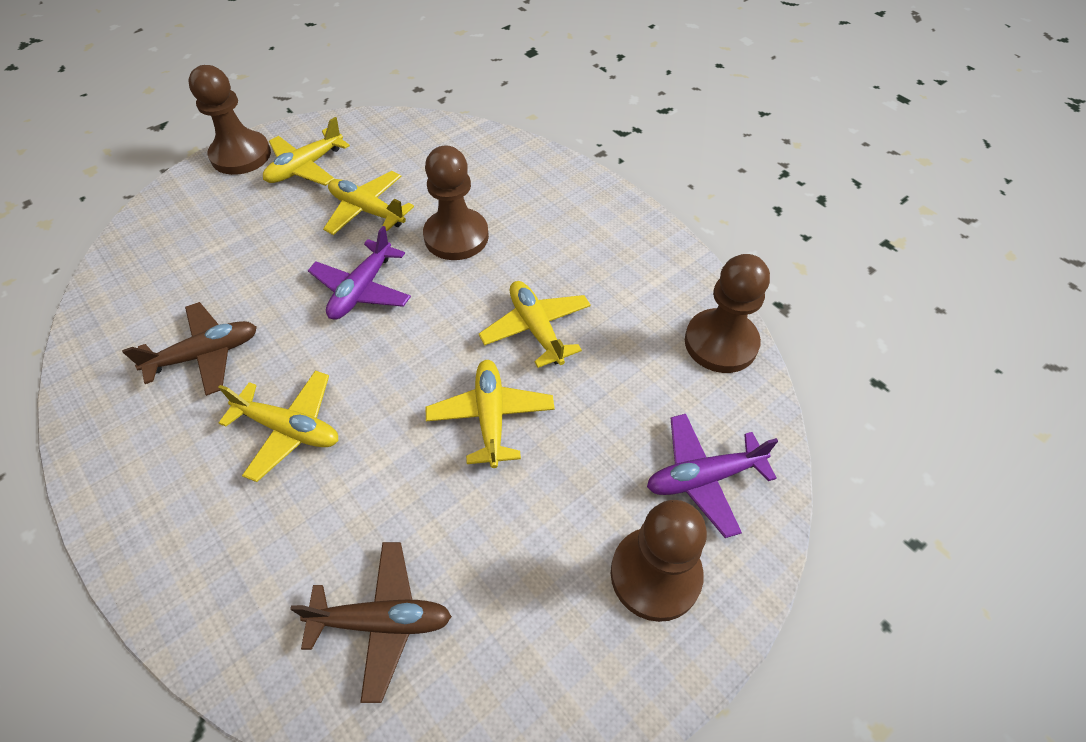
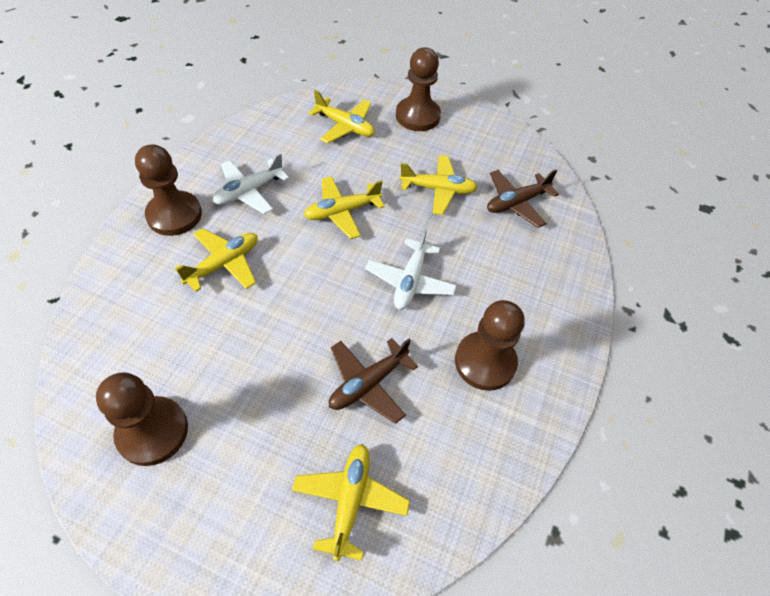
purple plane: [308,226,411,320] [647,414,778,538] = 2 -> none = 0
white plane: none = 0 -> [212,153,289,214] [365,228,457,310] = 2

